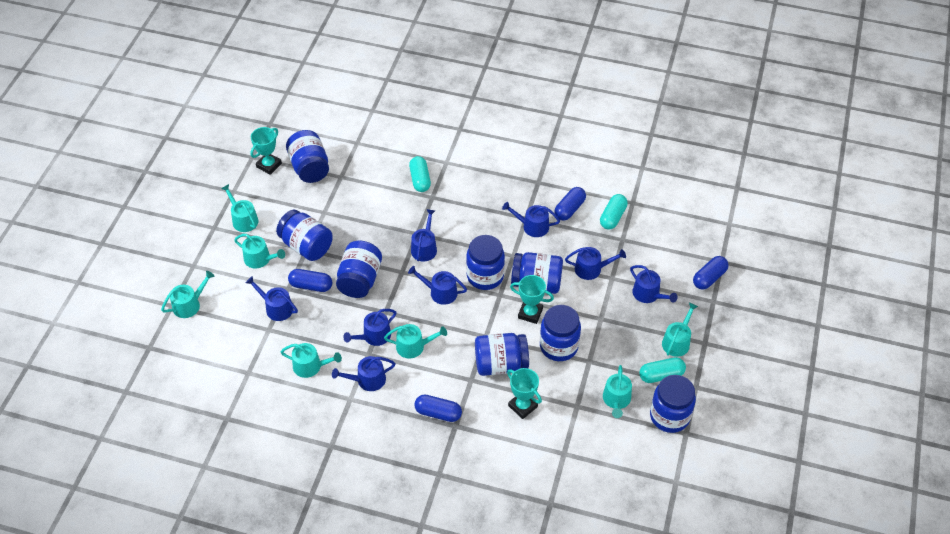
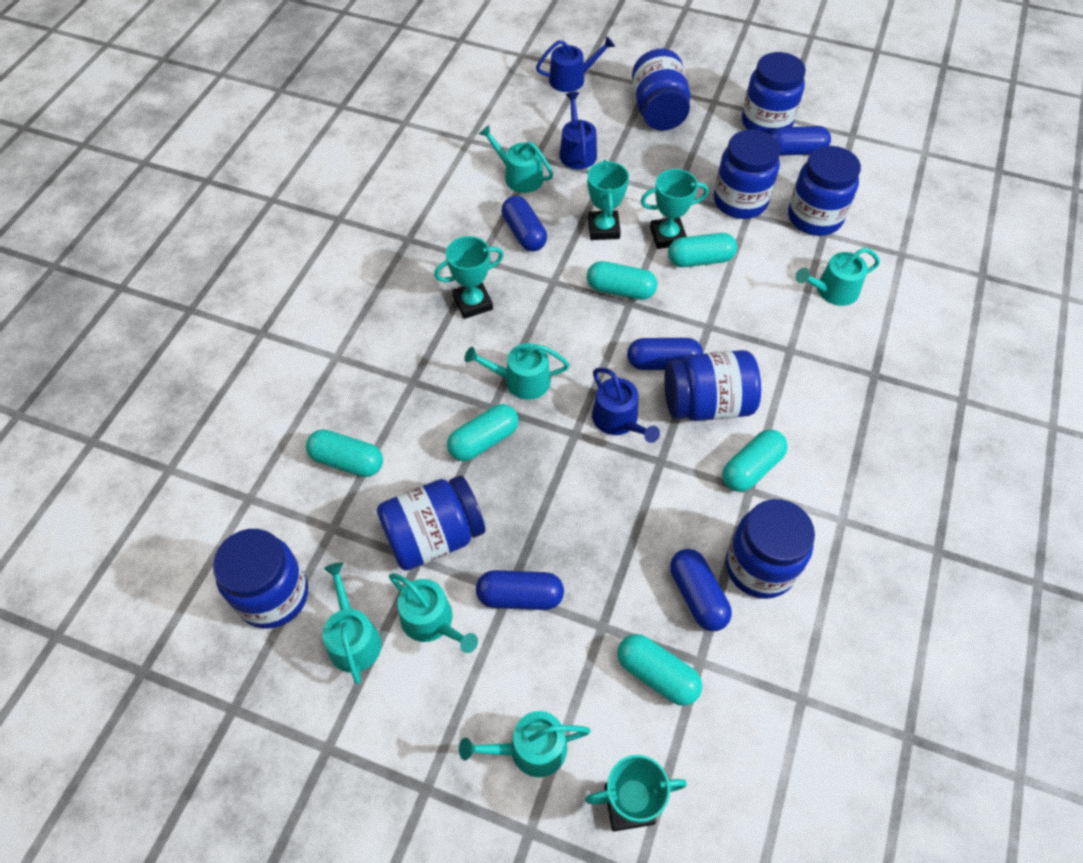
blue capsule: [288,269,332,292] [414,394,462,422] [554,187,586,221] [693,256,729,290] = 4 -> [476,570,564,610] [502,196,547,251] [627,338,703,370] [670,549,732,631] [770,126,831,156] = 5
blue watering can: [246,276,298,321] [332,356,396,391] [343,309,397,346] [408,266,467,305] [411,209,437,262] [502,202,560,237] [565,247,626,280] [630,265,678,303] = 8 -> [536,36,615,92] [559,92,597,169] [592,368,660,443] = 3
turquoise capsule: [409,156,431,192] [600,194,628,229] [639,357,686,383] = 3 -> [306,429,383,477] [447,404,519,461] [587,261,657,300] [617,634,702,706] [668,233,737,267] [722,429,788,492] = 6
turquoise trophy: [250,127,282,175] [507,368,542,419] [510,275,554,324] = 3 -> [434,236,504,319] [585,755,687,832] [587,160,629,240] [641,169,709,249] = 4
turquoise watering can: [161,271,214,318] [221,184,258,232] [234,234,285,269] [281,343,342,378] [384,324,447,359] [603,365,632,418] [662,303,698,357] = 7 -> [322,562,382,684] [389,573,478,653] [459,711,591,777] [464,343,570,400] [479,125,553,193] [795,248,880,306] = 6

